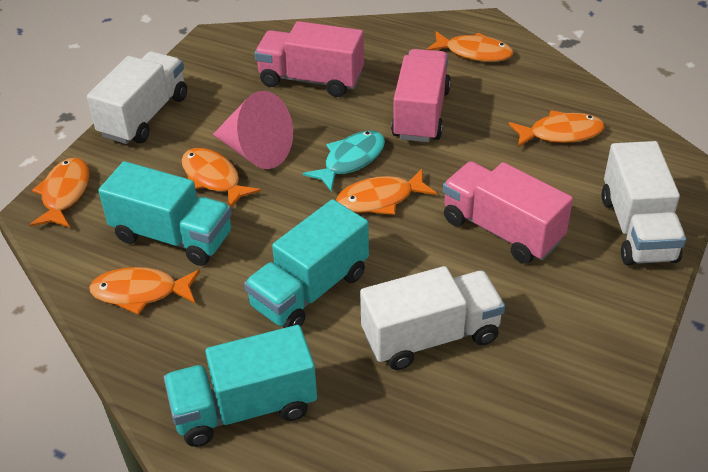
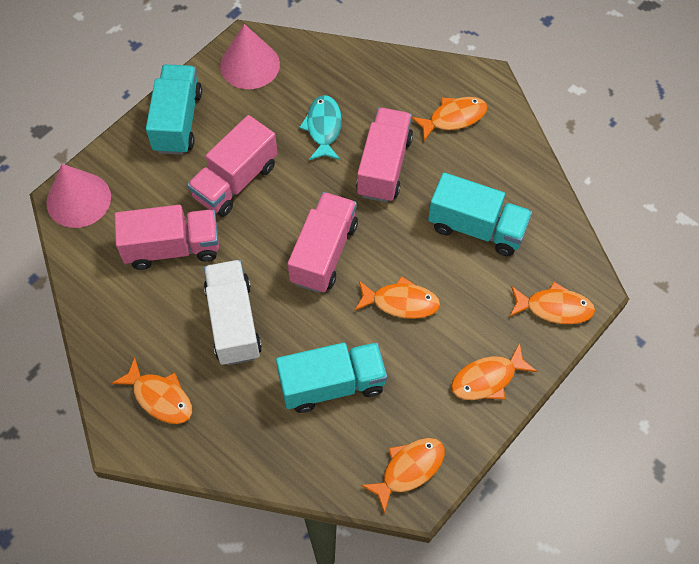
pink cone: [213,91,293,169] = 1 -> [46,164,111,228] [220,24,280,89] = 2
pink truck: [254,21,364,97] [391,49,451,142] [443,161,573,264] = 3 -> [114,205,219,270] [187,115,278,217] [288,192,358,293] [356,108,413,202] = 4
white truck: [87,51,187,144] [360,266,505,370] [601,141,686,266] = 3 -> [204,260,262,365] = 1

